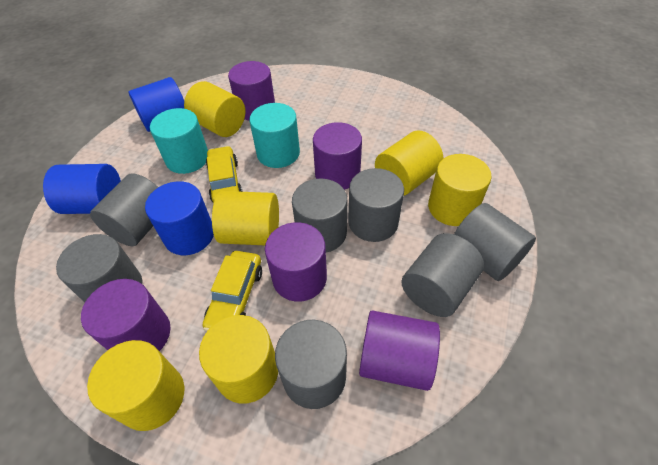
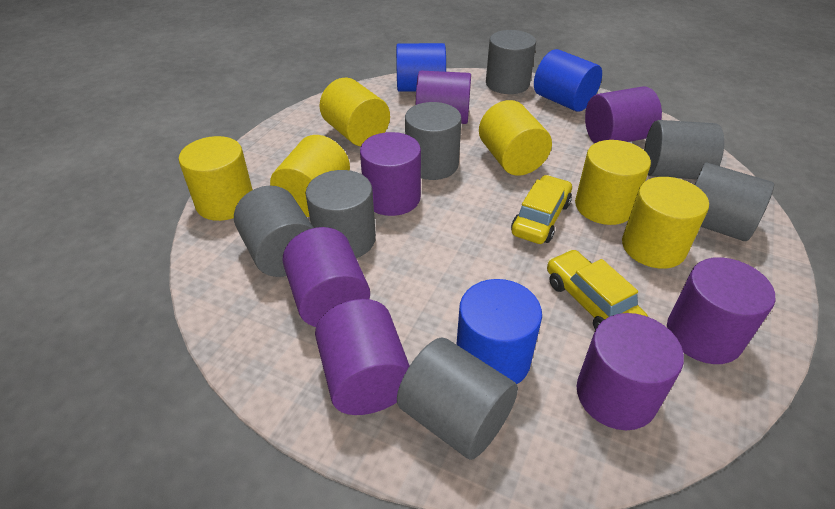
purple cylinder: [81,279,171,351] [228,61,275,121] [265,222,327,302] [313,122,362,190] [359,310,440,391] = 5 -> [282,227,370,327] [315,299,410,415] [360,132,421,216] [416,71,471,124] [577,313,684,430] [585,86,662,144] [667,257,775,364] = 7
turquoise cylinder: [150,108,208,174] [250,103,300,168] = 2 -> none = 0

